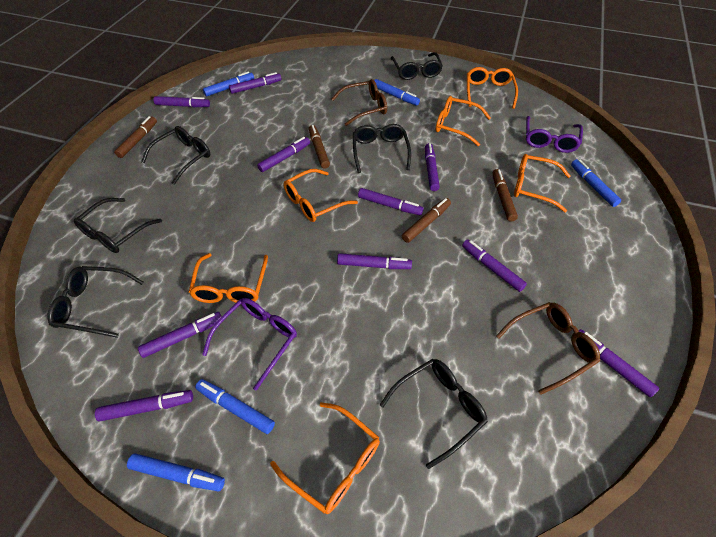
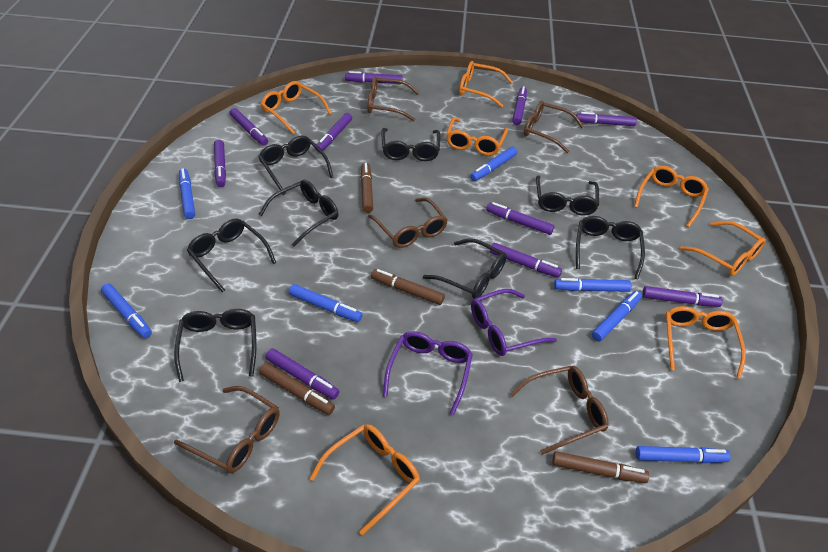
black glasses: [47,266,144,338] [74,198,162,253] [141,126,210,185] [353,124,411,173] [380,359,488,469] [391,52,443,80] = 6 -> [174,309,257,382] [187,218,276,293] [258,135,333,195] [259,179,338,247] [381,128,440,161] [423,238,507,299] [536,175,599,215] [576,216,645,279] = 8
blue marker: [127,453,225,491] [195,379,275,434] [203,71,254,97] [374,79,420,106] [571,159,621,207] = 5 -> [101,283,152,338] [179,169,195,219] [289,284,362,322] [470,147,518,181] [554,278,632,292] [592,291,642,342] [636,446,731,463] = 7
brown glasses: [331,79,387,126] [496,302,600,395] = 2 -> [174,386,280,473] [368,76,419,121] [368,198,448,248] [510,366,609,455] [524,101,584,153] = 5
orange glasses: [189,253,268,303] [270,402,380,514] [284,169,358,222] [435,96,491,146] [467,67,518,109] [514,154,571,213] = 6 -> [261,81,332,134] [310,424,420,535] [446,117,508,156] [459,61,513,108] [634,166,709,228] [665,306,746,379] [680,221,766,276] = 7

